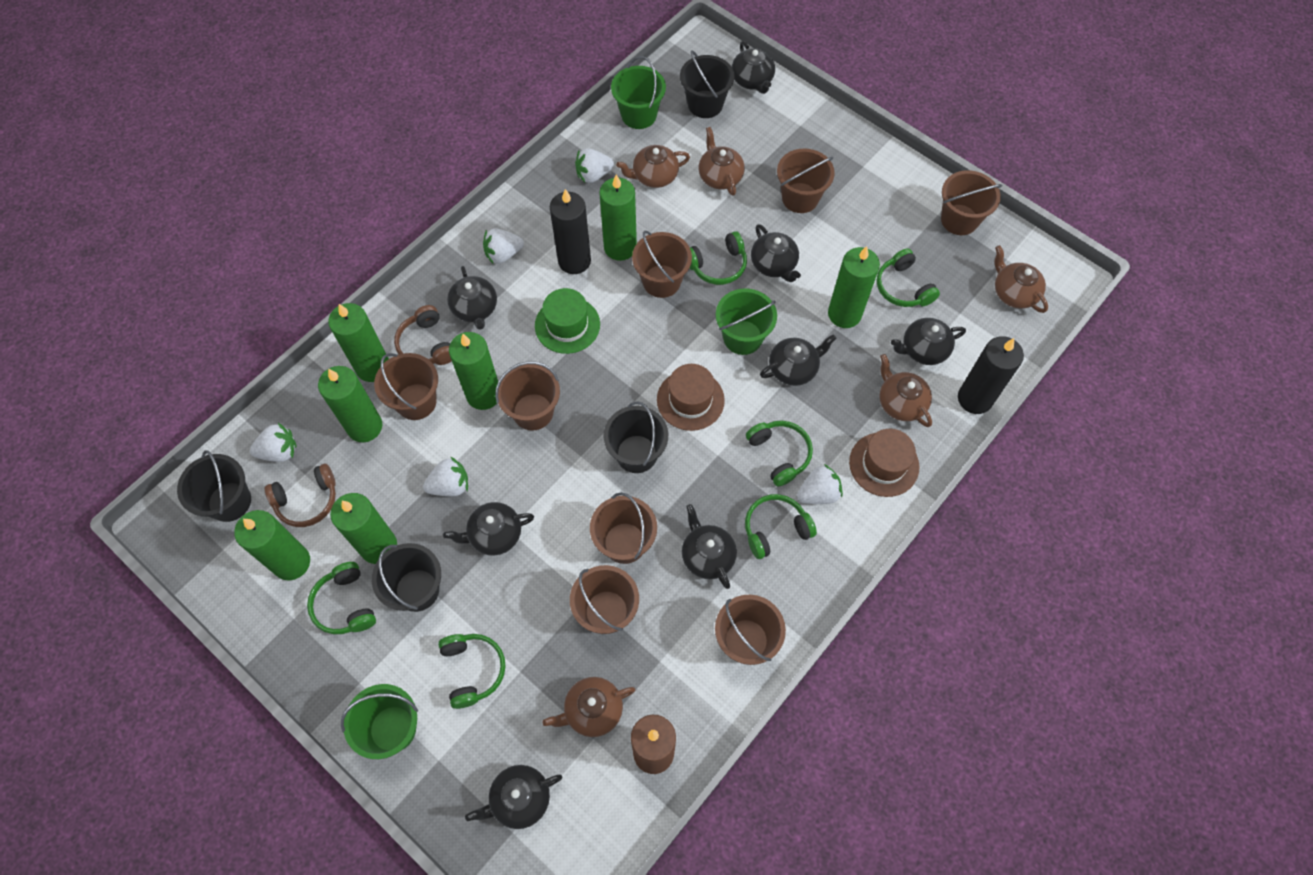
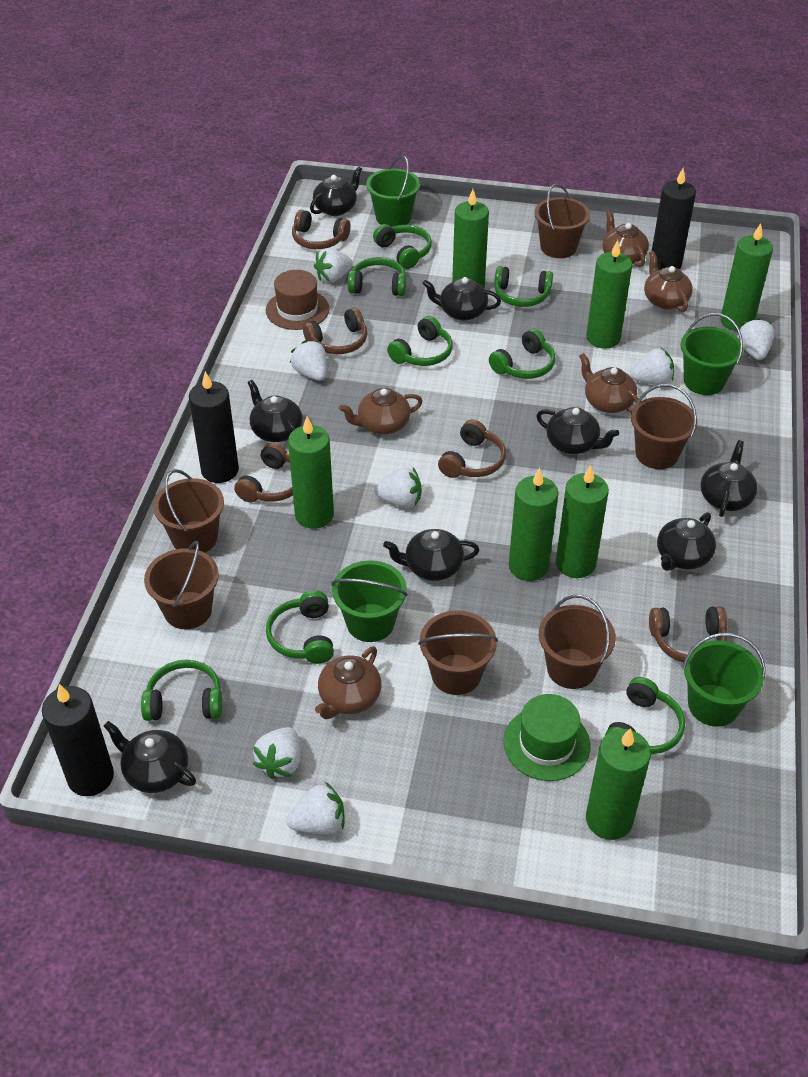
black bucket: [177,450,251,522] [372,543,441,612] [603,401,668,473] [680,51,735,118] = 4 -> none = 0
black candle: [550,189,591,274] [958,336,1024,414] = 2 -> [42,684,114,796] [189,371,239,483] [652,168,696,270] = 3
brown bucket: [374,353,438,420] [495,361,560,431] [570,565,639,634] [590,492,657,564] [632,230,692,298] [715,595,786,665] [777,149,835,213] [941,170,1002,235] = 8 -> [144,541,219,629] [153,469,224,553] [418,610,498,695] [534,183,590,258] [539,595,616,689] [631,384,698,469] = 6
brown candle: [631,715,676,774] = 1 -> none = 0
brown hat: [657,364,725,431] [849,429,919,497] = 2 -> [266,270,330,330] = 1
brown headphones: [265,464,336,527] [394,305,452,365] = 2 -> [234,442,293,502] [292,210,351,249] [303,307,367,354] [438,420,506,478] [649,606,727,663] = 5
green bucket: [341,684,418,759] [611,56,666,129] [716,288,777,355] = 3 -> [331,560,408,642] [366,155,420,227] [681,313,744,395] [682,633,766,727] = 4
green headphones: [307,562,376,634] [438,634,506,709] [690,231,747,285] [745,494,817,559] [746,421,813,487] [876,248,940,307] = 6 -> [141,660,222,721] [266,590,334,664] [348,257,406,296] [373,224,432,269] [387,316,453,366] [489,328,555,379] [494,266,553,307] [605,677,685,754] = 8
white strawberry: [250,423,297,462] [423,456,468,496] [483,228,524,265] [575,148,614,183] [797,464,843,504] = 5 -> [253,727,300,779] [287,782,344,834] [290,340,327,381] [314,248,353,283] [374,468,421,508] [630,348,674,385] [737,318,774,360] = 7

